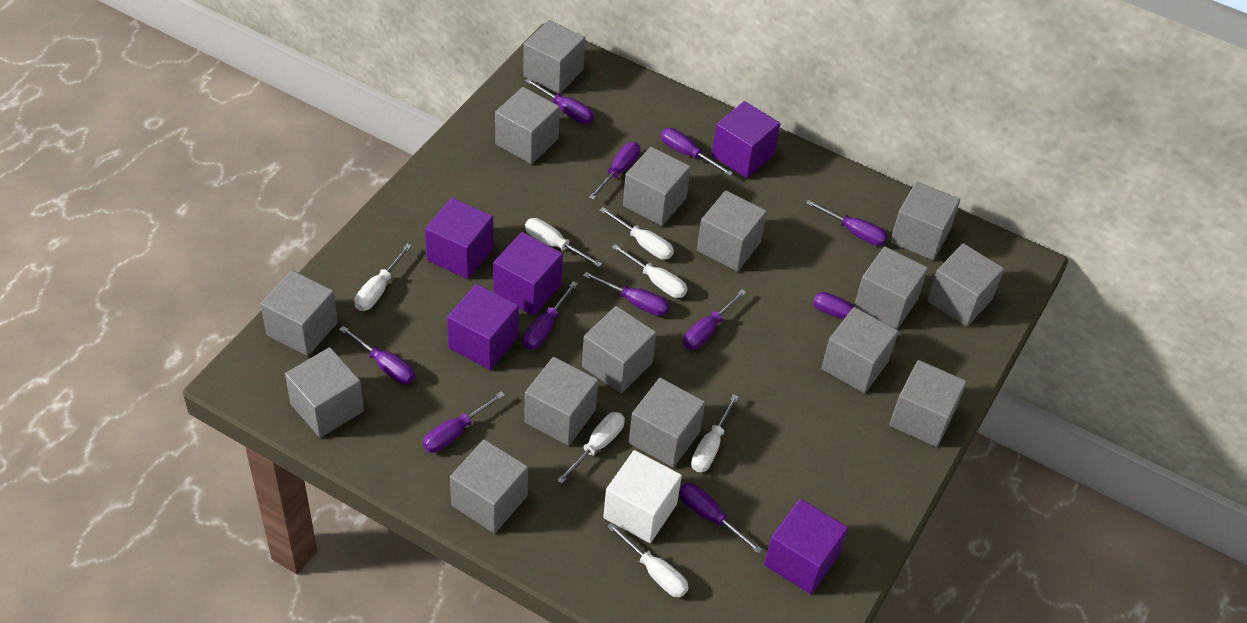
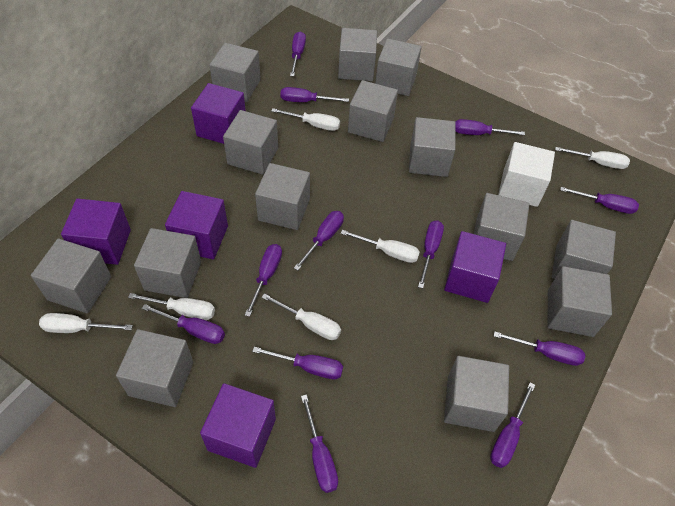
grey cube: [261,270,338,356] [285,347,364,438] [450,439,528,533] [495,87,560,164] [523,20,585,94] [524,357,598,446] [582,306,656,393] [623,147,691,226] [629,378,705,468] [697,191,767,271] [821,307,898,393] [854,246,928,329] [889,360,967,447] [890,181,960,260] [927,243,1004,326] = 15 -> [31,239,111,313] [116,329,193,407] [134,228,201,298] [209,43,261,102] [223,110,278,175] [255,163,310,230] [338,28,377,81] [348,80,398,142] [375,38,422,96] [409,117,456,177] [444,356,509,432] [474,193,529,261] [548,266,612,337] [552,220,616,279] = 14
purple screwdriver: [339,326,415,384] [423,391,505,453] [523,281,578,349] [525,79,594,124] [583,272,669,316] [589,142,641,200] [661,128,733,176] [679,483,763,554] [683,289,747,350] [806,200,888,246] [813,292,902,336] = 11 -> [142,304,225,344] [245,244,282,317] [252,347,343,379] [280,87,349,102] [290,31,306,76] [294,211,344,271] [301,394,338,493] [418,220,444,288] [455,119,525,135] [490,382,535,468] [494,331,585,366] [560,187,639,214] = 12
white screwdriver: [355,244,412,311] [525,218,602,267] [557,412,625,484] [599,207,674,260] [607,522,689,598] [611,244,687,298] [691,394,739,472] = 7 -> [39,313,133,333] [128,293,215,320] [261,293,341,340] [271,108,340,131] [340,230,420,263] [555,147,630,169] = 6

